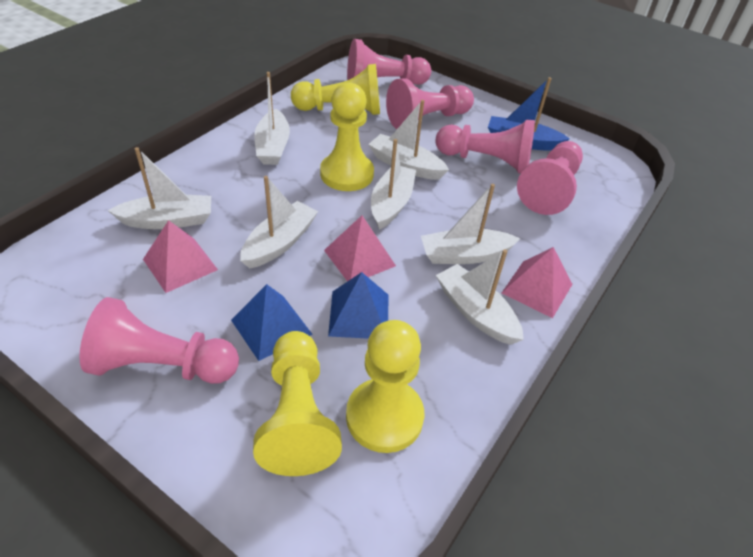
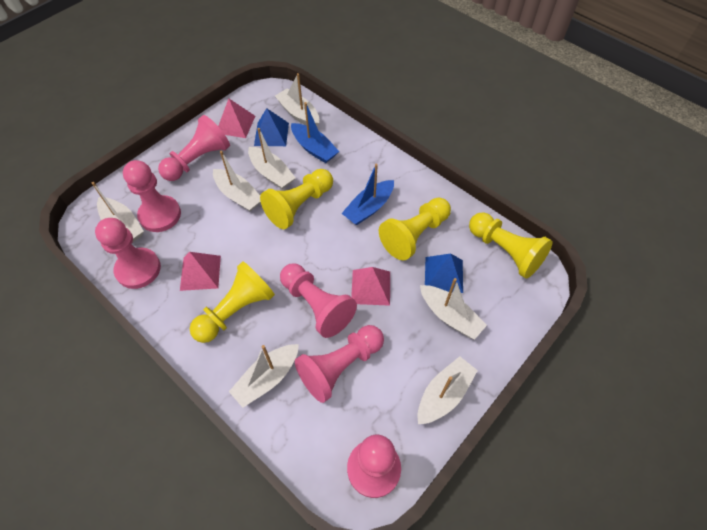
blue boat: [488,77,570,151] = 1 -> [291,102,339,163] [341,164,394,225] = 2
pink pawn: [79,297,239,384] [347,39,431,85] [386,79,474,129] [435,120,535,174] [517,141,583,215] = 5 -> [95,218,161,289] [123,160,181,232] [158,115,230,181] [280,263,357,338] [295,325,384,403] [347,435,401,498] = 6

